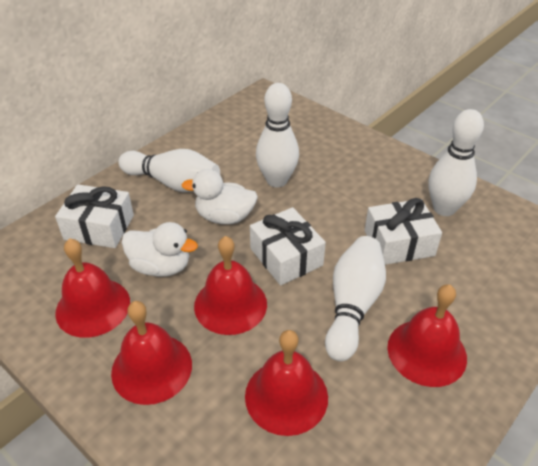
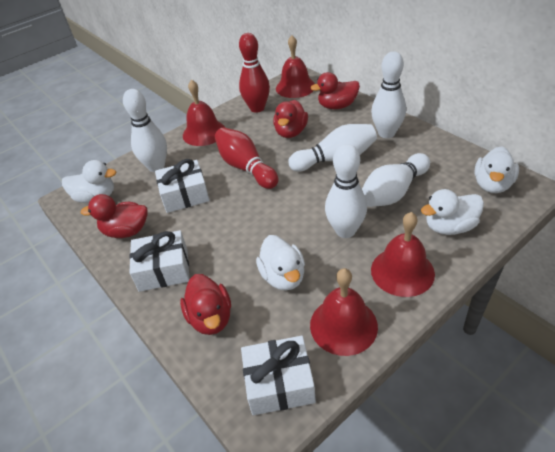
red bell: [55,238,130,338] [111,301,192,405] [194,236,267,335] [245,330,328,436] [387,284,467,387] = 5 -> [183,79,225,146] [276,35,315,98] [310,268,378,356] [371,212,435,297] = 4
red bowling pin: none = 0 -> [215,127,278,189] [239,33,270,113] = 2
red duck: none = 0 -> [80,194,148,238] [180,274,231,335] [273,100,308,138] [310,72,360,109] = 4
white bowling pin: [118,149,220,192] [256,83,299,187] [325,236,386,361] [428,109,484,216] = 4 -> [123,89,167,172] [288,124,377,172] [325,144,367,238] [362,153,430,207] [371,51,406,138] = 5
white duck: [121,222,198,277] [181,169,258,224] = 2 -> [62,160,116,203] [256,235,305,290] [421,189,484,235] [474,146,519,193] = 4

